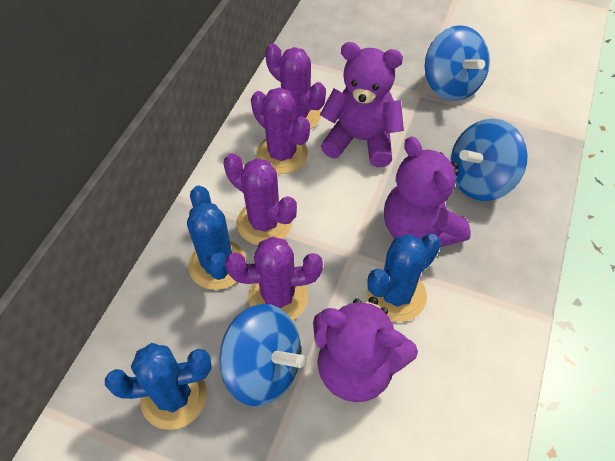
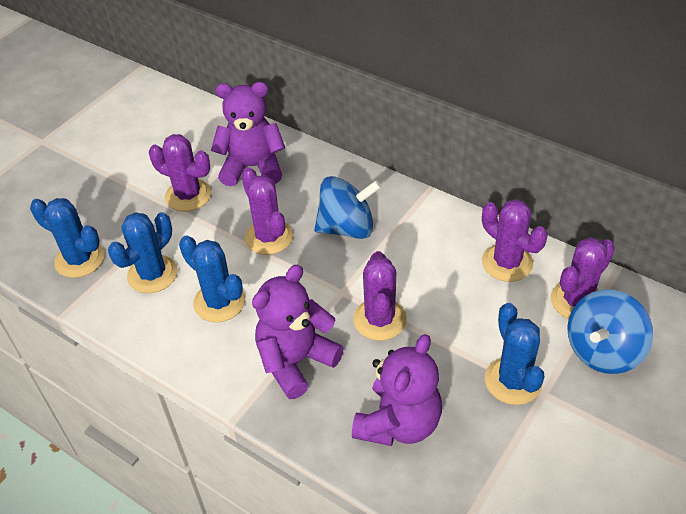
blue cactus: [105,343,212,430] [187,185,247,290] [367,234,441,322] = 3 -> [30,198,104,278] [108,212,178,293] [179,235,245,322] [485,303,545,405] = 4
blue spinning top: [219,304,305,406] [425,25,490,101] [450,119,528,201] = 3 -> [314,176,381,239] [567,289,653,374] = 2
purple cactus: [224,153,297,245] [225,236,323,320] [251,87,310,174] [265,43,326,129] = 4 -> [149,134,211,211] [241,167,293,255] [353,251,407,341] [482,199,548,282] [551,237,615,319] = 5

